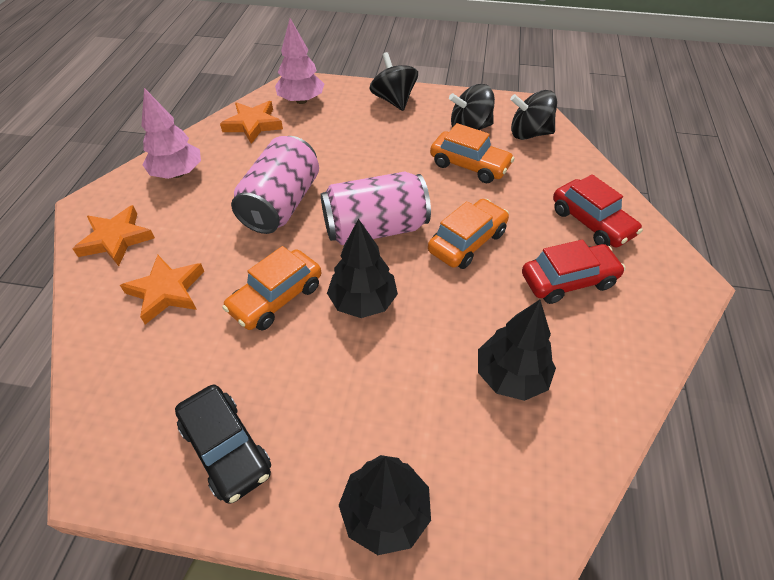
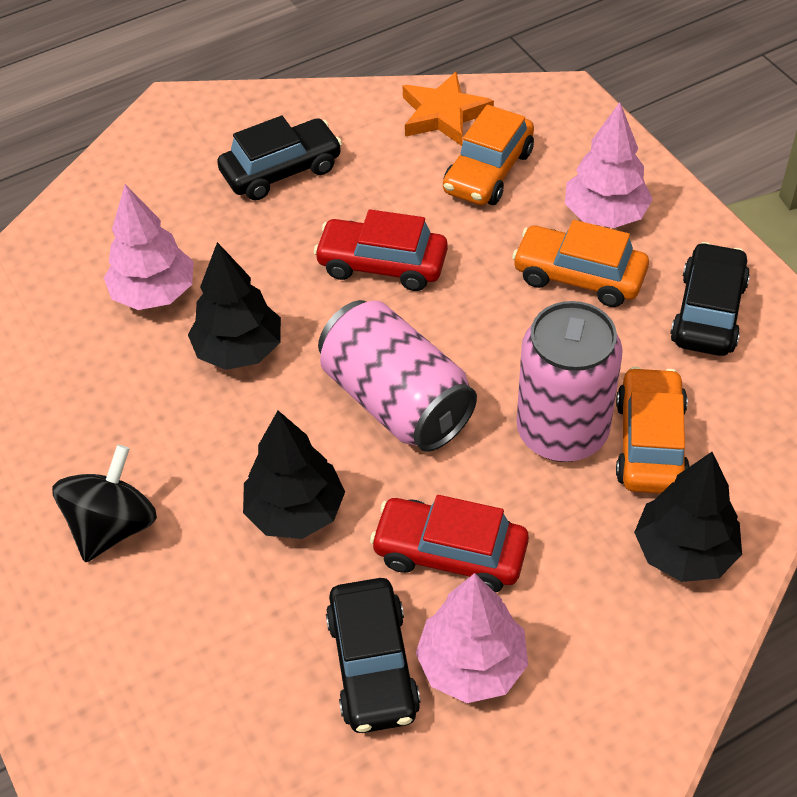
black car: [175,385,271,504] = 1 -> [217,116,342,200] [326,578,421,733] [670,242,750,356] = 3
black spinning top: [369,52,418,111] [449,84,495,130] [510,90,557,140] = 3 -> [52,445,157,562] = 1
orange star: [73,205,155,266] [120,255,204,324] [220,101,283,144] = 3 -> [403,71,494,146] = 1
pink tree: [141,88,201,179] [275,18,324,104] = 2 -> [104,184,194,310] [416,573,528,703] [565,102,653,228] = 3

